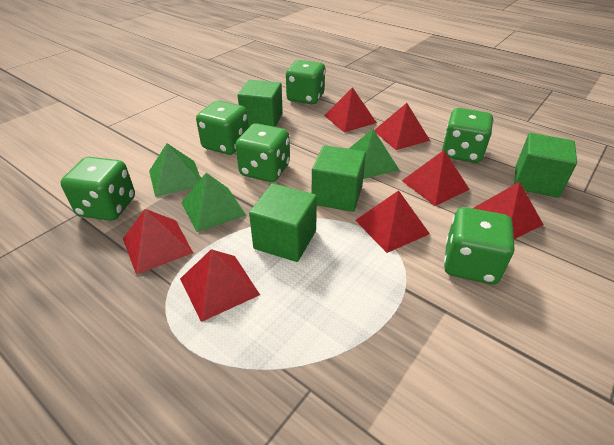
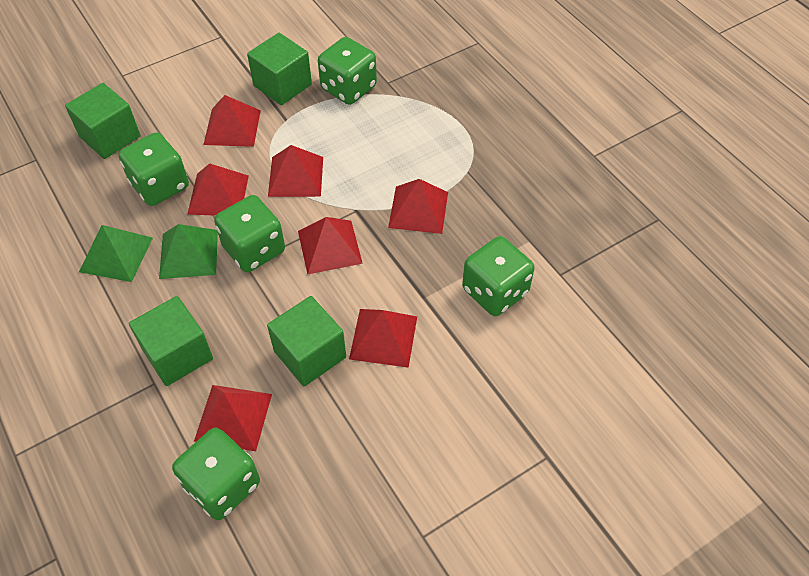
green dice: [61,157,135,221] [196,101,249,155] [235,123,290,182] [286,60,325,104] [442,108,493,163] [444,207,514,284] = 6 -> [119,132,189,206] [172,428,260,520] [214,195,285,272] [318,37,377,105] [462,236,534,316] = 5
green pyramid: [149,143,201,197] [181,173,246,232] [349,129,399,179] = 3 -> [79,225,153,282] [159,224,218,279] = 2

